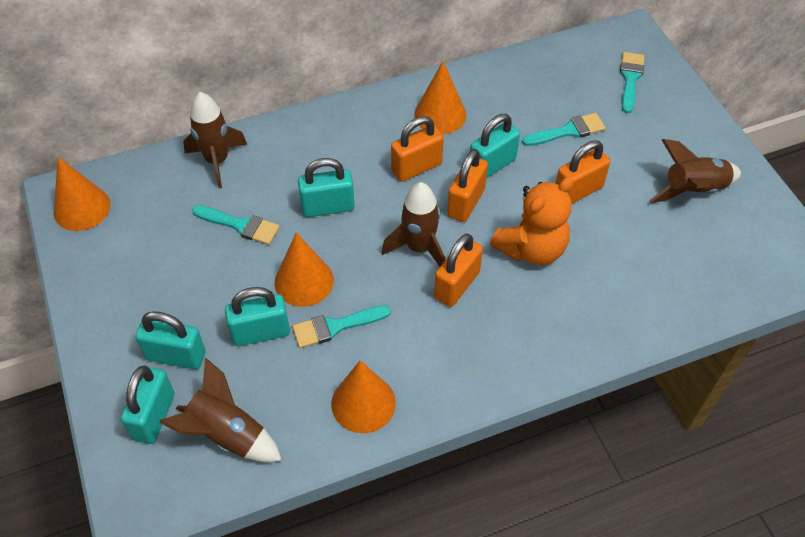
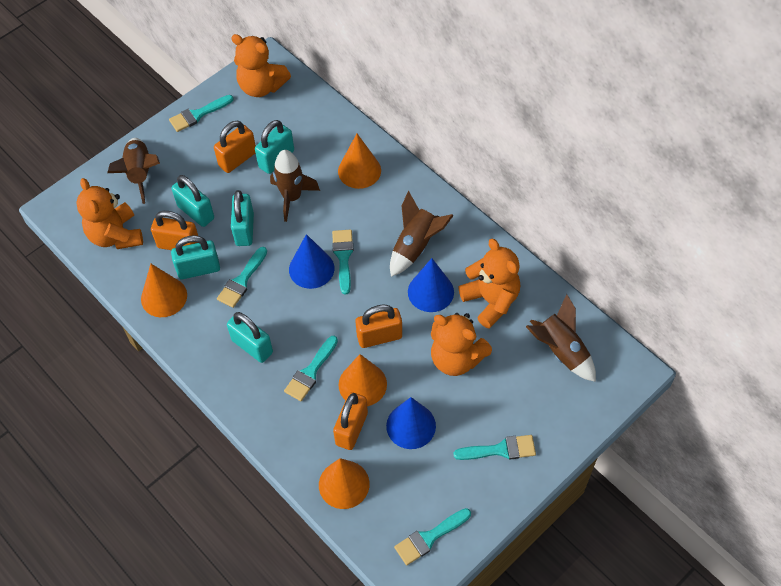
blue cone: none = 0 -> [289,234,334,289] [386,397,436,449] [408,258,454,312] = 3
orange teddy bear: [490,177,574,265] = 1 -> [76,178,143,249] [231,34,291,97] [431,313,492,376] [458,239,520,328] = 4
turquoise brush: [192,205,280,245] [292,305,391,348] [522,113,606,146] [620,52,645,113] = 4 -> [169,95,234,132] [217,247,267,308] [284,336,338,401] [332,230,354,295] [394,508,471,565] [453,435,536,460] = 6

